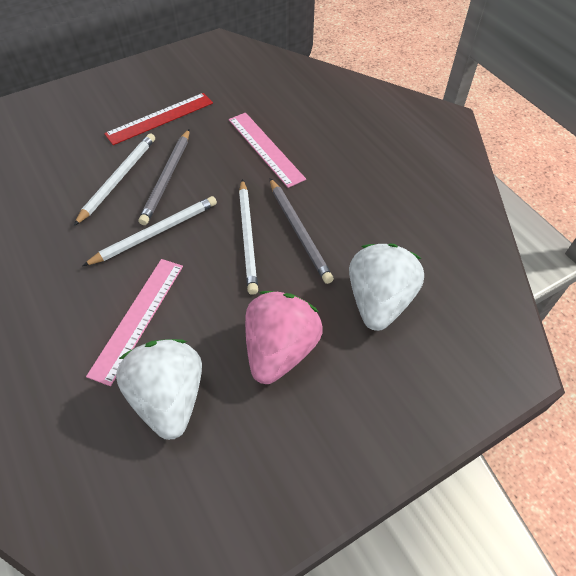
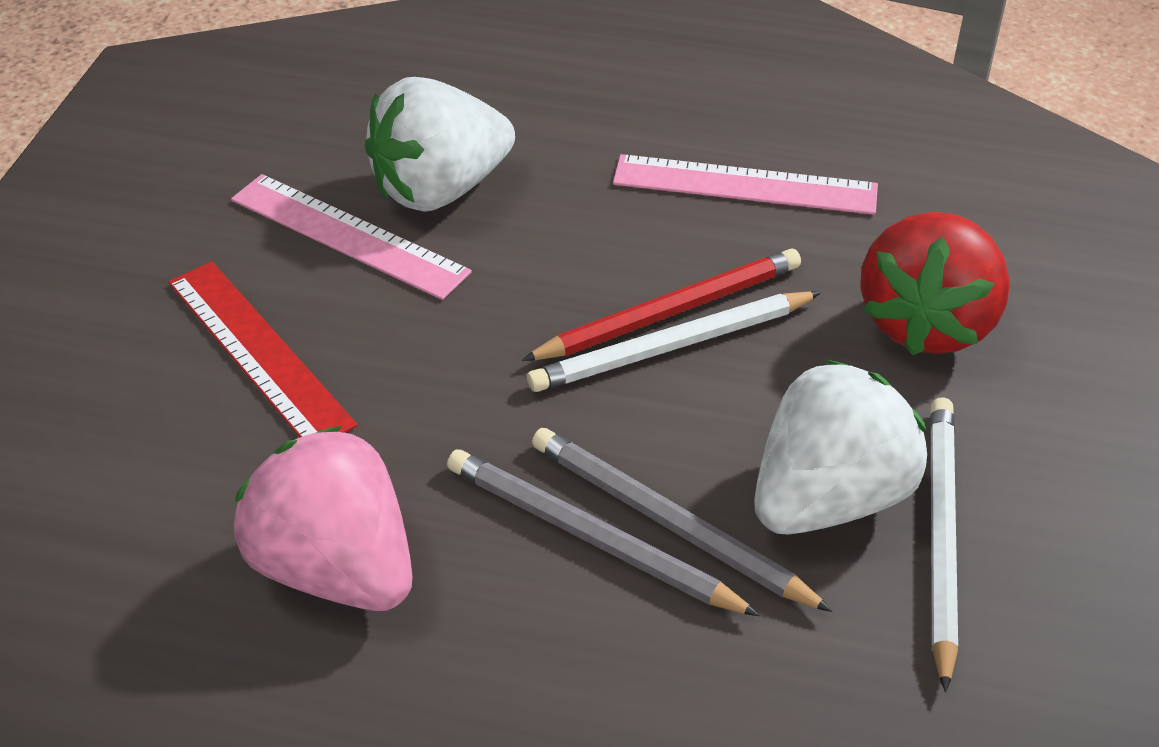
red pencil: none = 0 -> [522,249,801,361] = 1
red strawberry: none = 0 -> [860,212,1010,356] = 1
white pencil: [74,133,155,226] [82,196,217,266] [239,179,258,295] = 3 -> [527,291,822,392] [930,397,958,692] = 2

